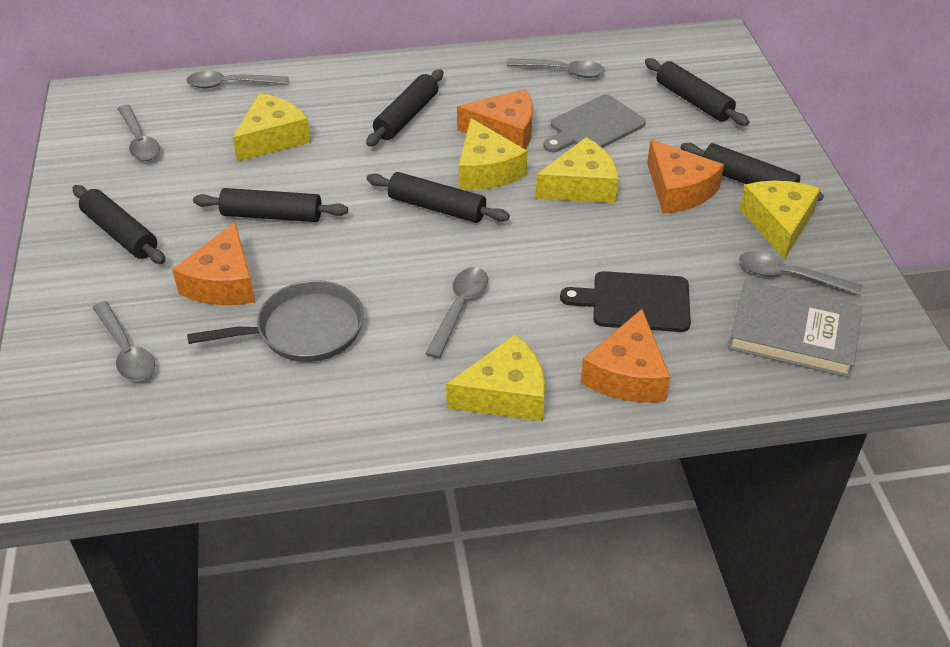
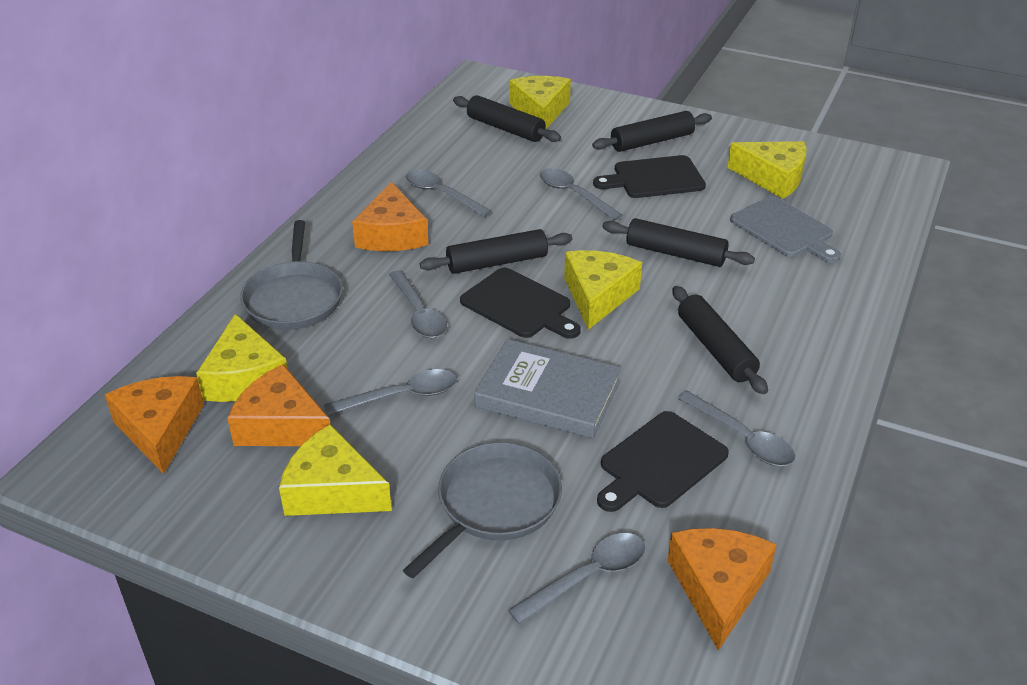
black cutting board: [560,271,691,332] = 1 -> [460,268,581,339] [593,155,706,198] [597,411,729,512] = 3
black rolling pin: [72,185,166,264] [193,188,348,222] [366,69,443,146] [367,172,510,223] [645,58,749,126] [680,143,824,201] = 6 -> [420,229,572,274] [453,95,561,142] [592,111,712,152] [602,218,755,267] [672,286,768,394] = 5
grey pan: [187,280,364,362] = 1 -> [240,220,343,330] [403,442,562,578] = 2

